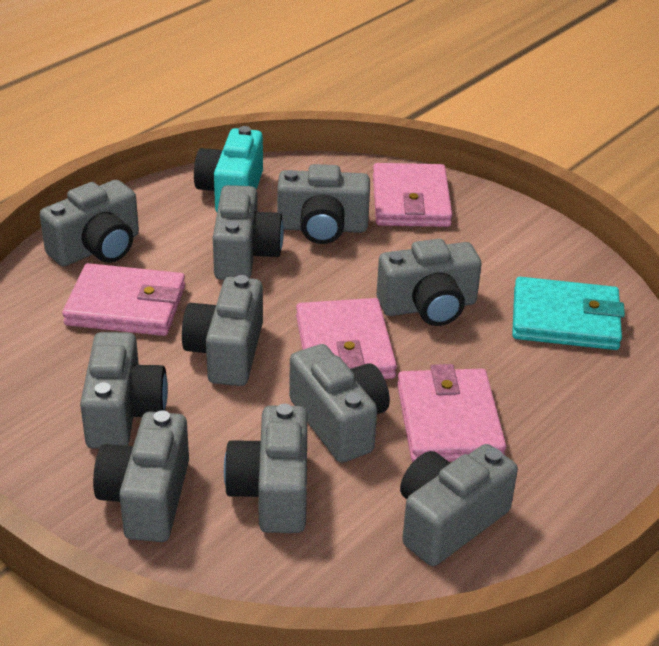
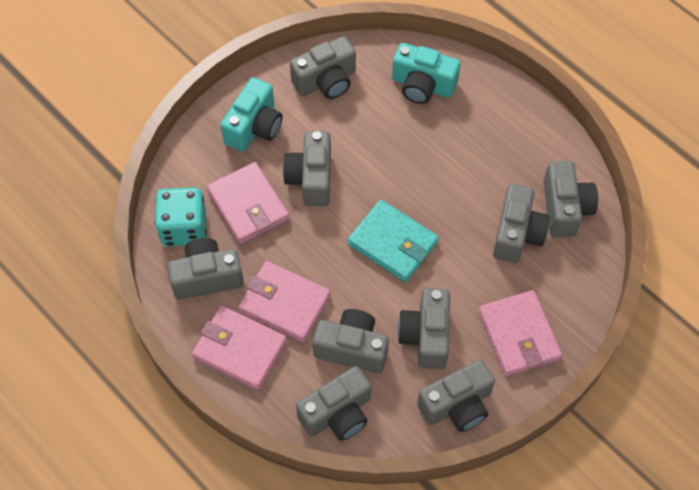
grey camera: [40,180,139,267] [80,332,168,449] [93,410,189,542] [182,275,263,386] [213,185,284,280] [224,404,307,533] [277,164,370,244] [289,344,390,463] [377,239,482,326] [400,444,518,566] = 10 -> [167,238,244,300] [283,131,331,206] [290,36,356,99] [296,366,371,441] [312,309,389,373] [397,288,450,369] [417,359,495,432] [493,184,550,263] [543,161,598,237] = 9
turquoise camera: [194,126,263,212] = 1 -> [221,77,282,152] [392,43,460,104] = 2
turquoise dice: none = 0 -> [155,188,206,246] = 1

